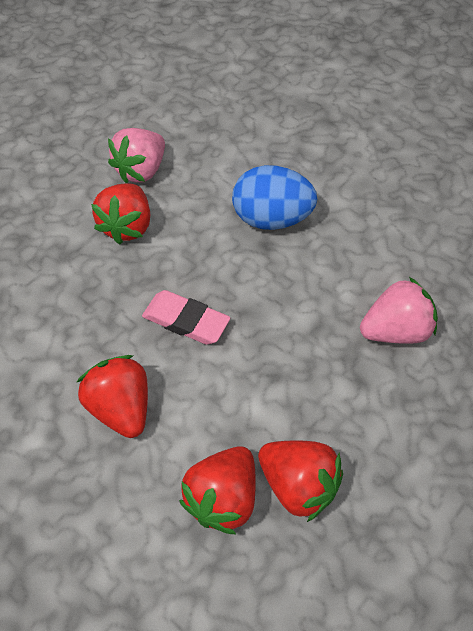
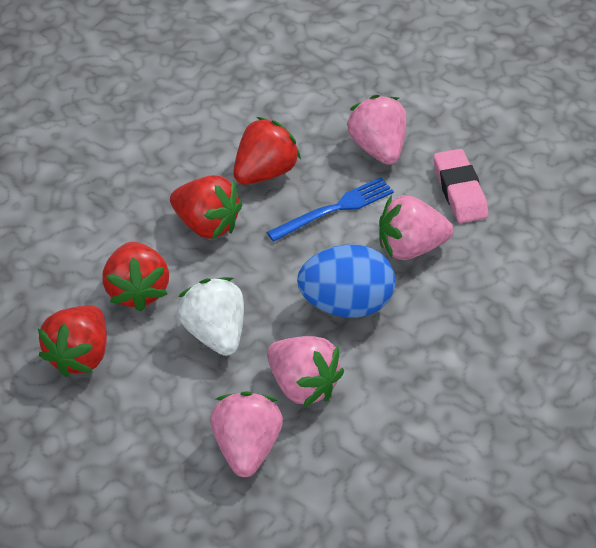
blue fork: none = 0 -> [267,177,394,242] = 1
pink strawberry: [108,128,165,183] [360,277,438,344] = 2 -> [210,391,283,477] [267,336,344,407] [347,95,406,165] [379,195,453,260] = 4
white strawberry: none = 0 -> [178,277,244,356] = 1

